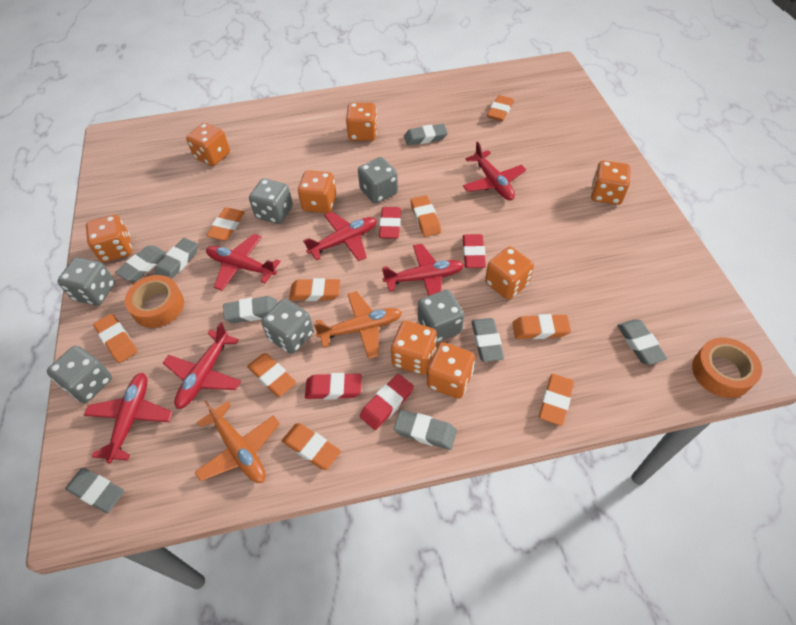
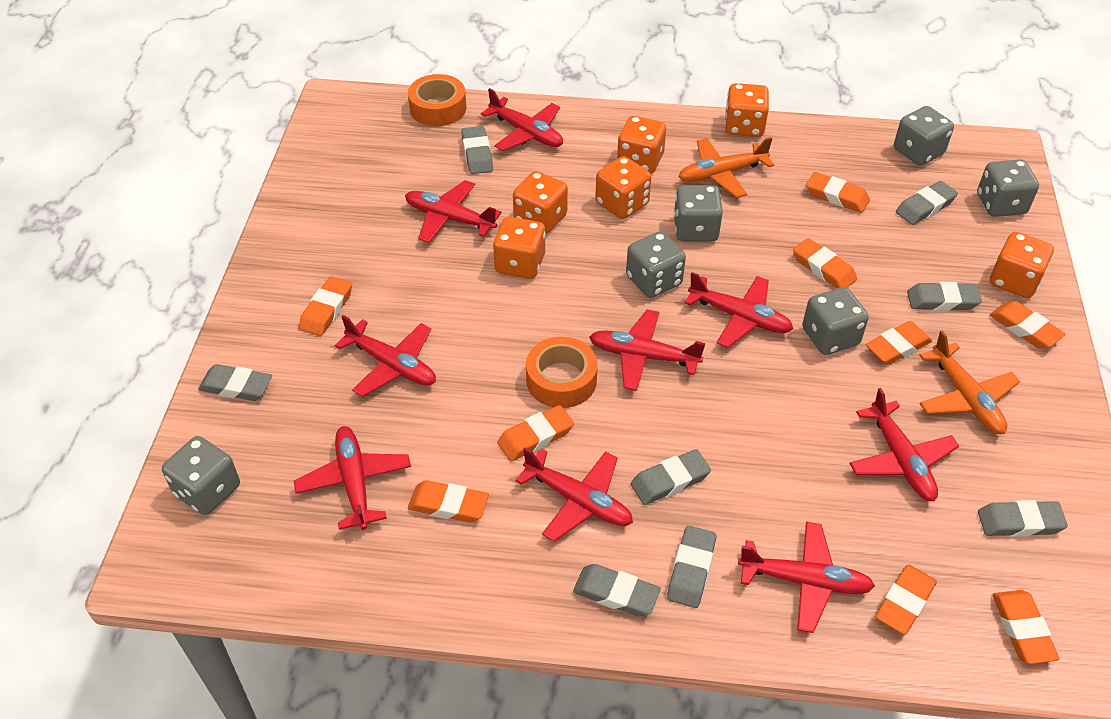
orange dice: [86,215,132,262] [186,123,230,166] [298,170,336,213] [346,103,377,141] [391,321,437,375] [427,342,475,399] [485,247,534,299] [591,160,631,205] = 8 -> [493,217,546,279] [513,171,568,234] [595,156,651,219] [617,116,666,174] [725,83,769,137] [990,232,1054,298] = 6
red eraser: [305,373,362,400] [360,374,414,430] [379,207,401,239] [463,234,486,268] = 4 -> none = 0
red plane: [84,373,173,463] [163,322,241,409] [206,234,281,291] [303,211,377,261] [382,244,464,296] [463,141,526,200] = 6 -> [294,426,411,530] [335,315,436,397] [405,180,502,243] [481,88,563,151] [515,447,633,542] [589,309,705,391] [684,272,793,348] [738,521,875,633] [849,388,959,501] = 9

